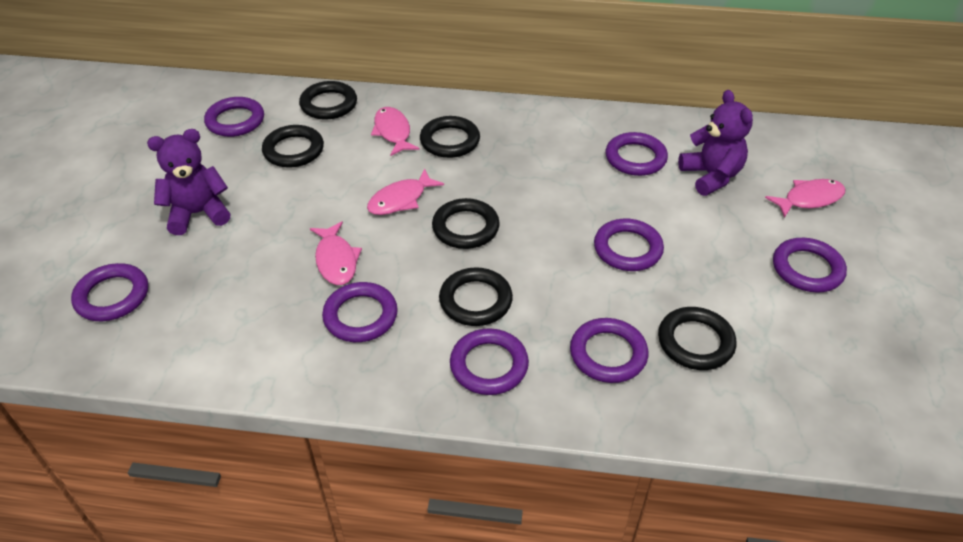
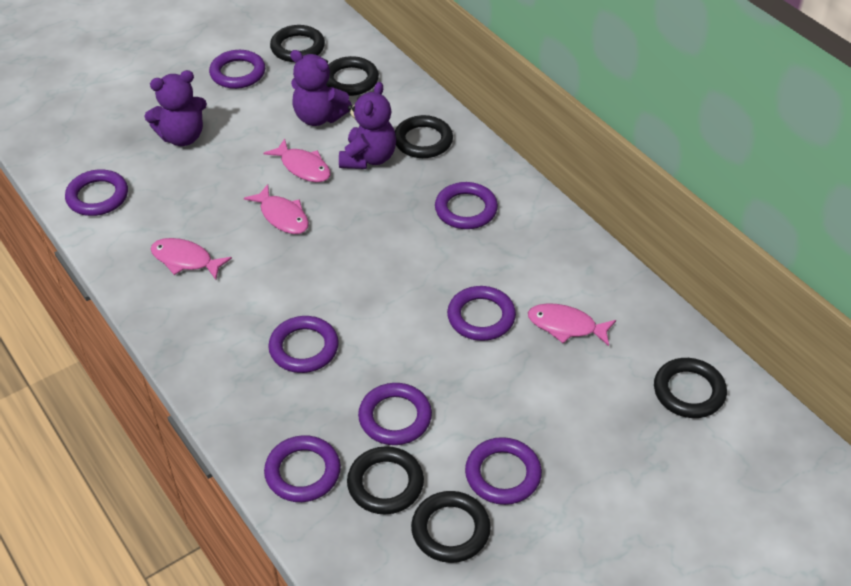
purple teddy bear: [147,129,231,235] [678,90,753,196] = 2 -> [145,70,207,146] [290,50,352,126] [339,82,396,169] = 3

